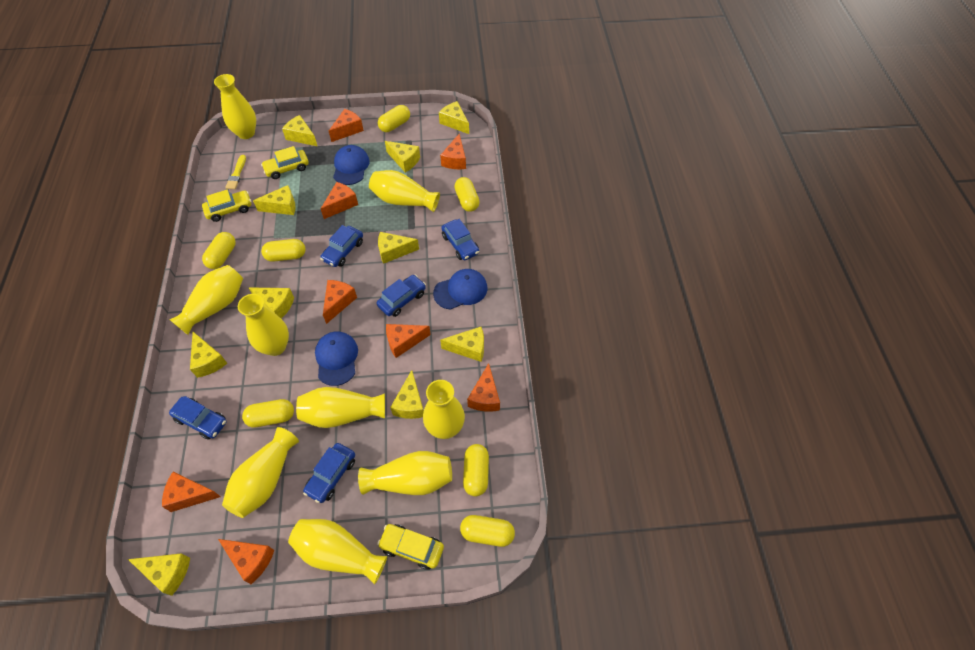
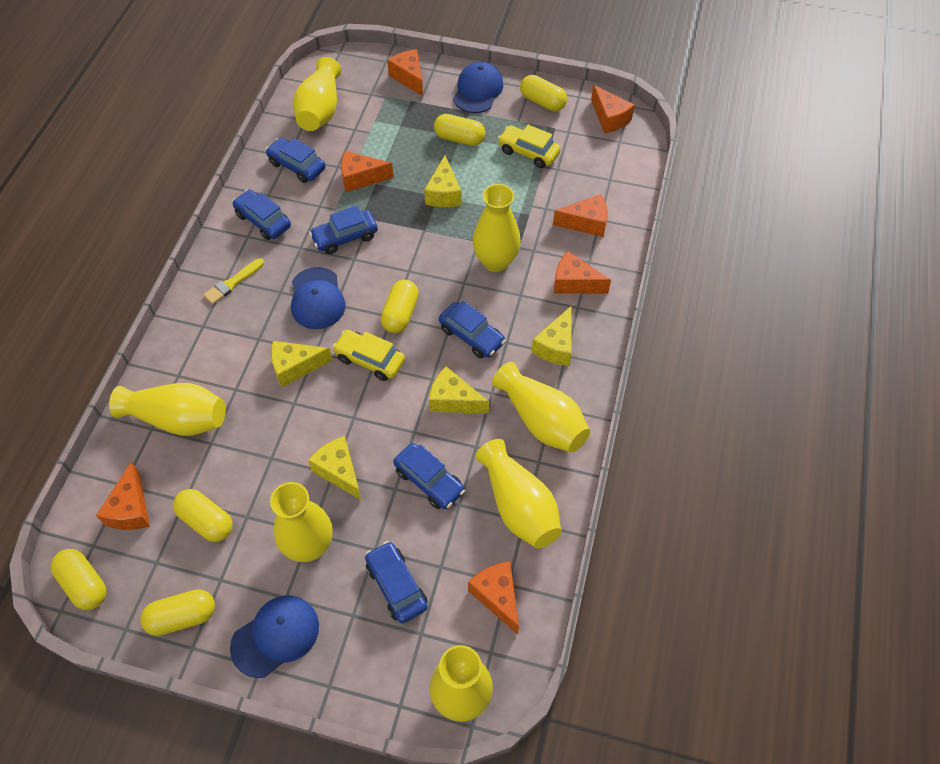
blue car: [169,396,227,440] [303,443,355,503] [320,225,363,267] [377,275,426,317] [441,219,479,260] = 5 -> [232,190,291,240] [265,138,326,183] [309,206,378,254] [365,541,427,623] [393,443,465,509] [439,301,506,358] = 6
orange cheese: [162,472,221,512] [218,539,274,584] [321,182,358,219] [323,280,357,324] [329,109,364,142] [386,324,431,358] [440,134,466,169] [467,363,500,412] = 8 -> [96,462,150,530] [341,151,394,192] [387,49,423,96] [468,561,519,635] [553,194,607,237] [554,251,611,294] [591,85,635,134] = 7
yellow capsule: [202,232,236,269] [242,399,294,428] [261,239,306,262] [378,105,410,132] [454,177,480,212] [460,515,515,547] [463,444,489,496] = 7 -> [51,549,107,610] [140,589,215,636] [173,489,233,542] [381,280,419,333] [434,114,485,146] [520,75,567,111] = 6
yellow car: [202,190,252,222] [261,146,309,179] [377,524,444,570] = 3 -> [332,330,405,381] [498,125,561,168] = 2
yellow cheese: [128,553,190,596] [190,332,227,378] [249,288,294,318] [253,185,295,215] [282,115,317,146] [378,232,419,264] [385,141,420,173] [390,370,424,419] [439,101,469,134] [440,327,484,362] = 10 -> [271,341,333,387] [308,436,362,500] [424,155,462,207] [429,367,489,413] [532,306,572,366] = 5
yellow vase: [169,265,243,335] [214,74,256,139] [222,427,299,518] [238,294,289,356] [288,519,388,585] [296,387,385,428] [358,451,452,495] [369,170,440,212] [423,380,465,439] = 9 -> [109,383,226,436] [270,482,333,562] [293,57,341,131] [430,645,493,722] [473,184,521,272] [475,439,561,549] [492,362,590,453] = 7

